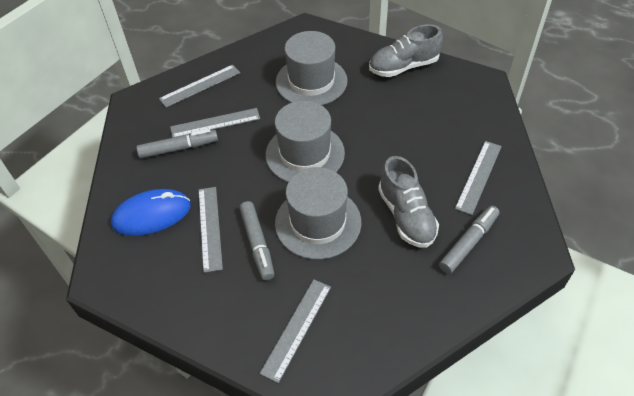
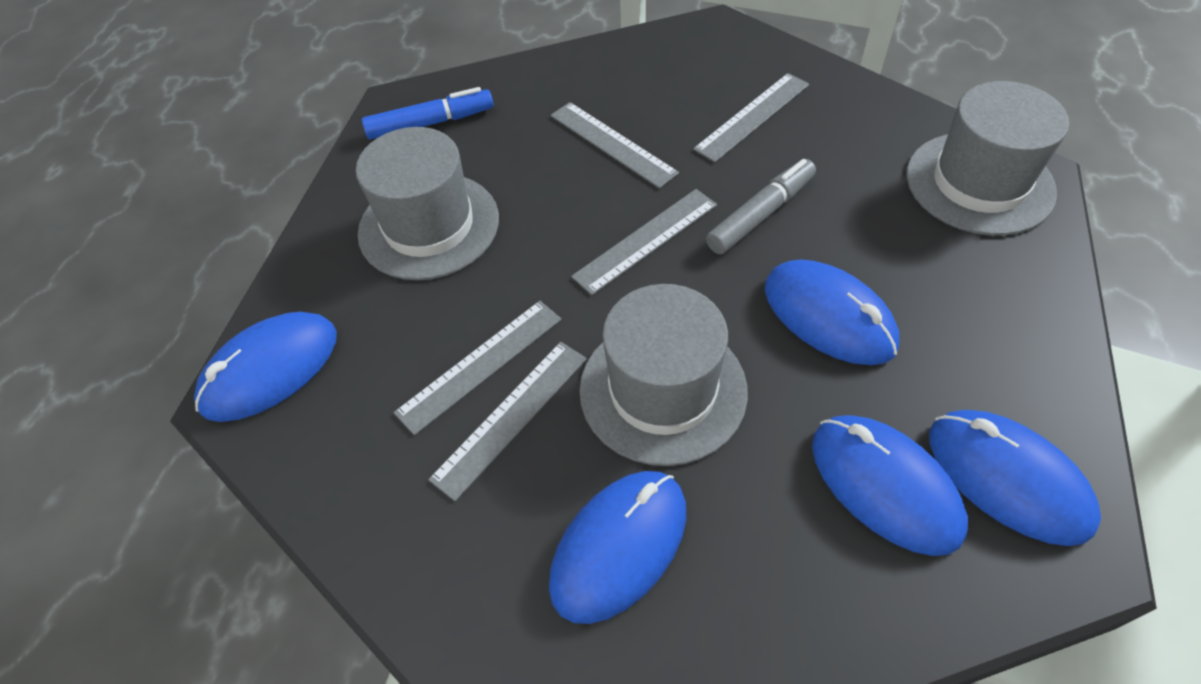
blue marker: none = 0 -> [362,87,493,140] = 1
blue mouse: [111,189,191,236] = 1 -> [194,312,337,422] [549,471,686,624] [765,259,899,365] [812,415,968,556] [929,410,1101,546] = 5
grey marker: [136,129,218,159] [239,201,274,280] [439,206,500,274] = 3 -> [706,159,816,254] = 1
grey shoe: [369,24,443,77] [378,156,439,248] = 2 -> none = 0

